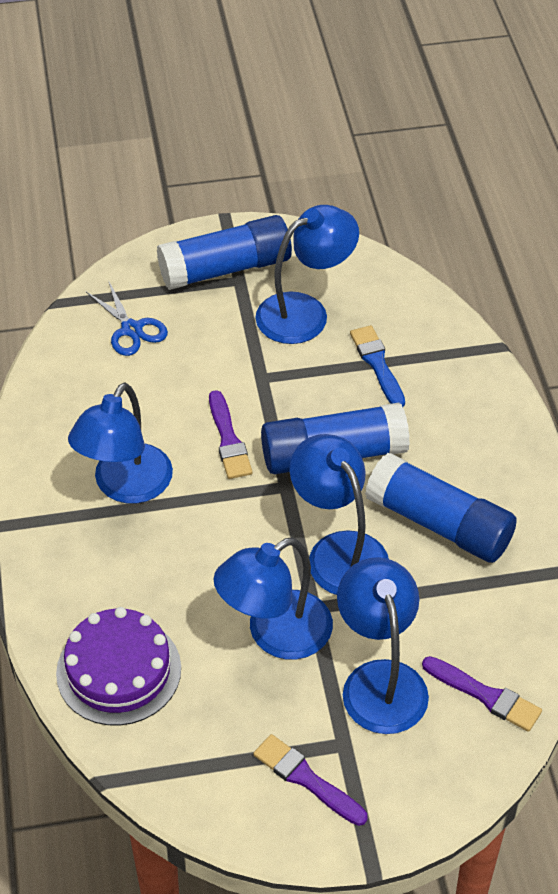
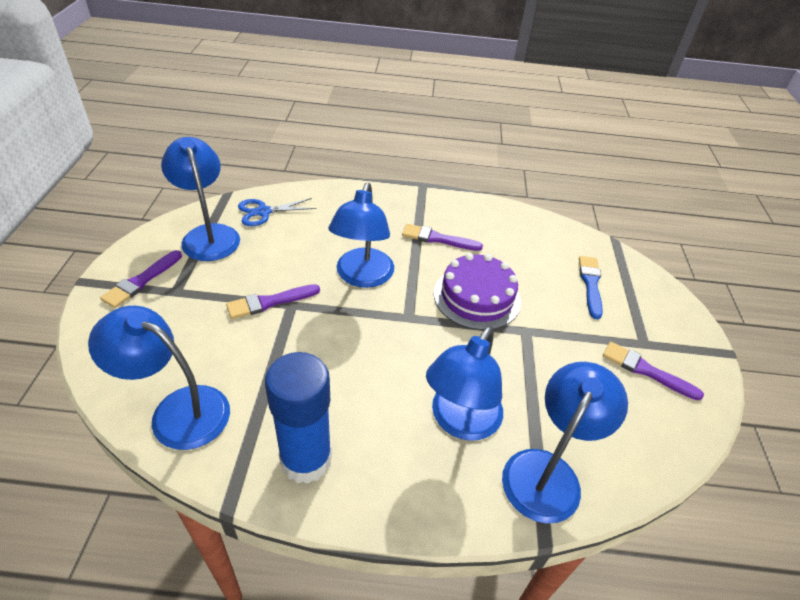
blue glue stick: [157,215,292,290] [261,403,410,474] [365,453,517,563] = 3 -> [265,352,332,484] = 1
purple brush: [209,390,252,479] [253,734,367,826] [422,656,542,732] = 3 -> [100,250,182,308] [226,284,320,319] [402,224,483,251] [603,342,704,400] = 4

